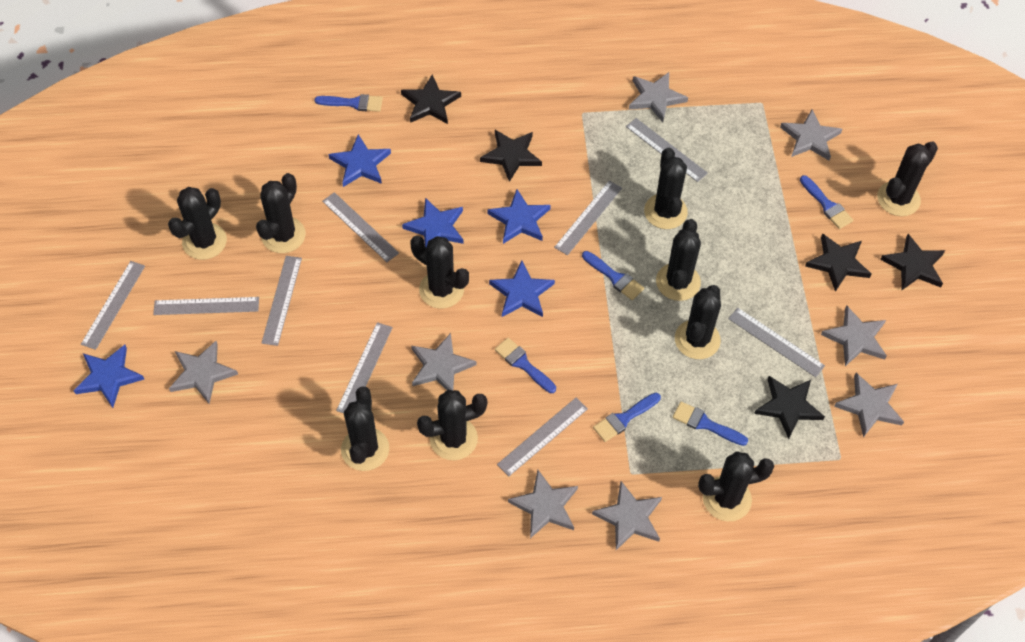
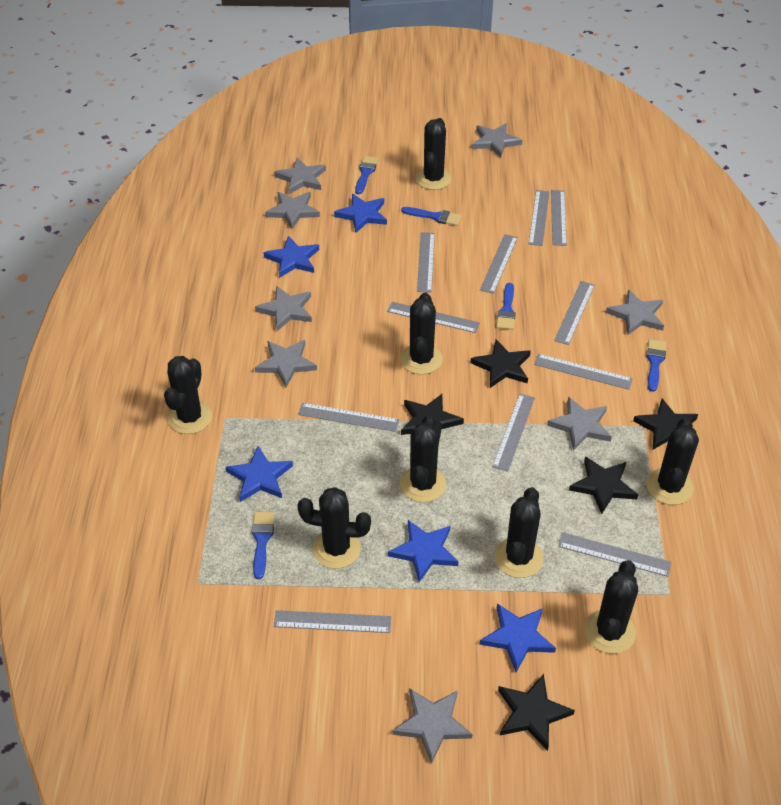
black cactus: [168,187,227,260] [256,173,306,253] [341,387,389,471] [410,236,469,309] [417,390,487,460] [644,148,688,229] [656,219,701,301] [675,285,721,359] [698,451,774,521] [877,141,938,216] = 10 -> [164,356,212,434] [297,487,371,569] [400,293,443,374] [400,415,446,502] [416,118,452,190] [494,487,543,578] [584,560,638,654] [647,417,699,505] = 8
blue brush: [314,94,383,112] [495,338,556,393] [582,251,644,300] [593,393,661,442] [673,402,748,446] [800,175,853,229] = 6 -> [252,512,274,579] [355,156,379,194] [401,207,462,226] [496,283,516,330] [646,339,666,392] = 5
grey ruler: [81,261,145,350] [153,297,259,315] [262,256,302,346] [322,192,399,262] [336,322,393,413] [497,398,588,476] [554,181,622,255] [626,118,708,182] [728,308,825,377] = 9 -> [274,610,391,633] [298,403,399,432] [387,302,480,333] [417,232,435,293] [480,234,518,294] [492,394,535,471] [529,190,549,246] [534,354,633,390] [551,190,567,246] [554,281,595,345] [558,532,672,577] = 11

